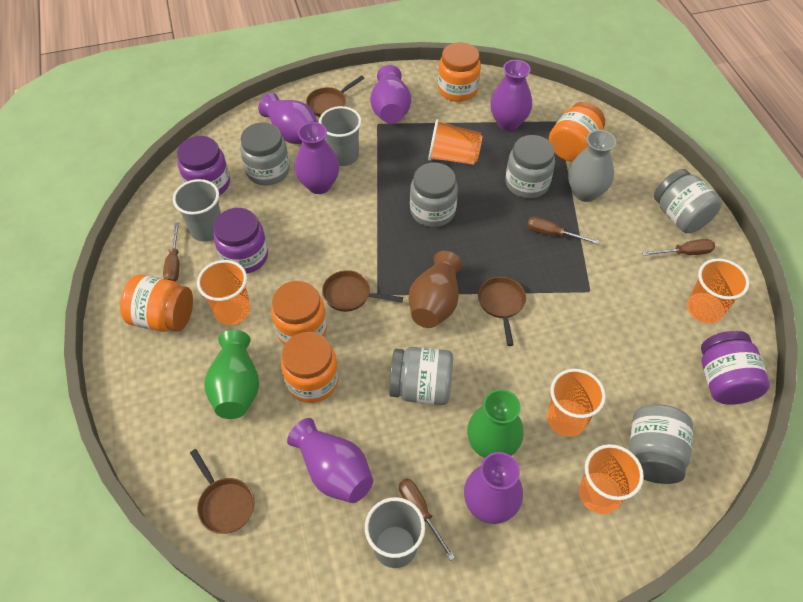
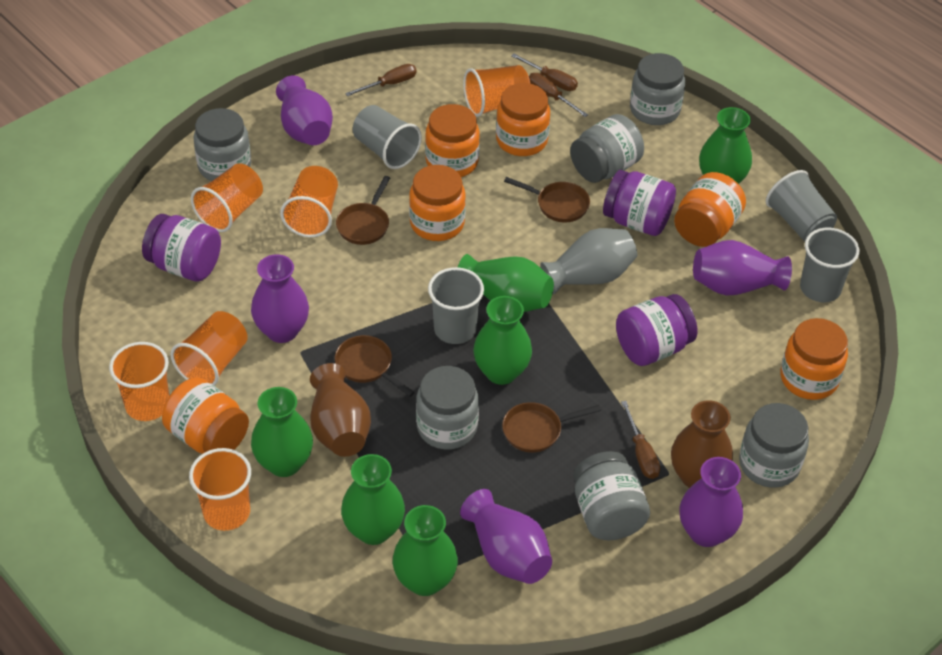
brown vase: [409,251,462,328] = 1 -> [310,363,371,457] [671,400,733,488] = 2
green vase: [204,330,259,419] [467,389,524,458] = 2 -> [251,387,313,477] [341,454,405,545] [393,505,458,596] [458,254,554,312] [473,296,532,385] [699,107,752,184] = 6
grey cup: [173,179,221,242] [319,106,361,166] [365,497,425,568] = 3 -> [353,105,422,169] [428,267,484,344] [766,170,837,242] [800,228,859,302] = 4
orange cup: [197,260,251,325] [428,119,482,165] [547,369,606,437] [579,444,644,514] [687,258,749,324] = 5 -> [109,342,169,421] [170,311,248,386] [189,448,251,531] [191,163,263,232] [280,166,338,237] [463,65,530,117] = 6
orange jar: [120,275,193,332] [271,281,327,345] [281,332,339,403] [438,42,481,102] [549,102,605,162] = 5 -> [162,377,249,454] [409,165,466,241] [425,104,480,177] [496,83,550,156] [674,172,746,247] [781,318,848,400] = 6
purple vase: [258,93,318,144] [287,418,373,503] [295,122,339,194] [370,65,411,124] [464,452,523,524] [490,60,532,131] = 6 -> [251,254,309,343] [276,76,333,145] [460,489,552,584] [680,457,743,547] [693,240,792,296] = 5

